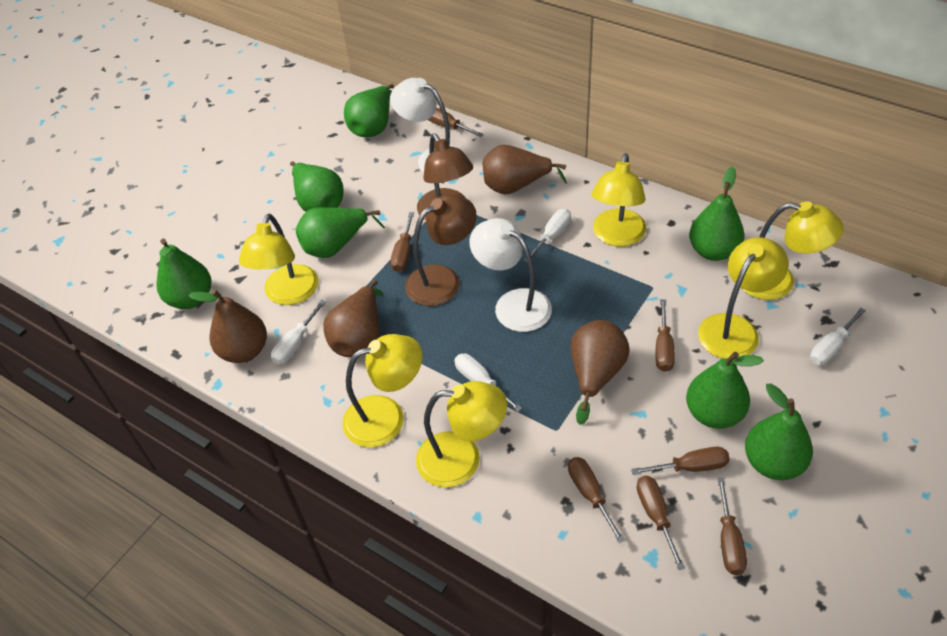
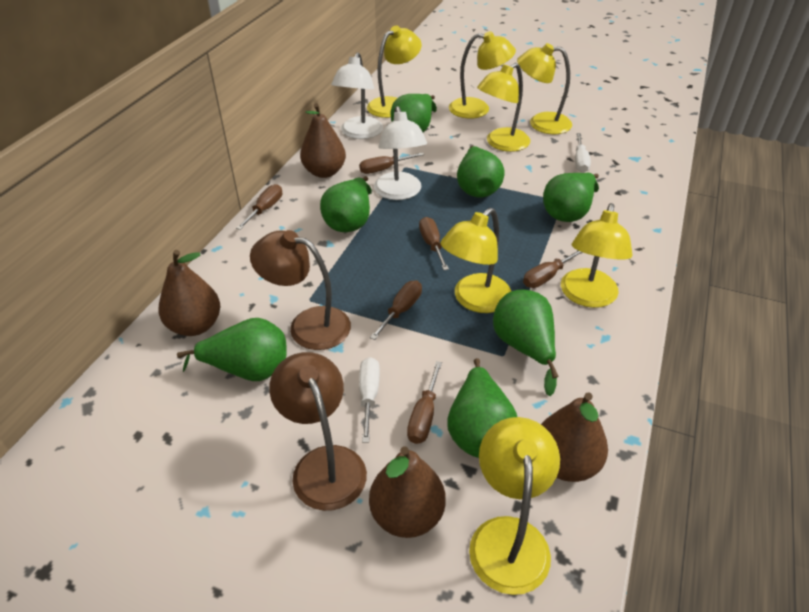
brown screwdriver: [391,212,414,272] [428,108,483,137] [568,457,625,543] [631,447,730,475] [637,476,685,570] [656,299,675,372] [717,478,747,575] = 7 -> [236,184,282,230] [359,152,425,174] [370,280,422,340] [407,361,442,444] [419,217,449,270] [523,250,583,288] = 6
white screwdriver: [271,300,326,364] [454,354,522,412] [524,209,571,262] [810,308,866,365] = 4 -> [359,357,380,443] [575,133,591,173] = 2
yellow lamp: [239,214,318,305] [342,334,422,447] [416,381,507,487] [592,153,646,247] [698,237,789,359] [741,201,844,300] = 6 -> [367,26,422,118] [441,208,511,313] [449,31,516,119] [469,417,560,595] [477,63,530,152] [517,43,572,134] [561,203,633,308] = 7

